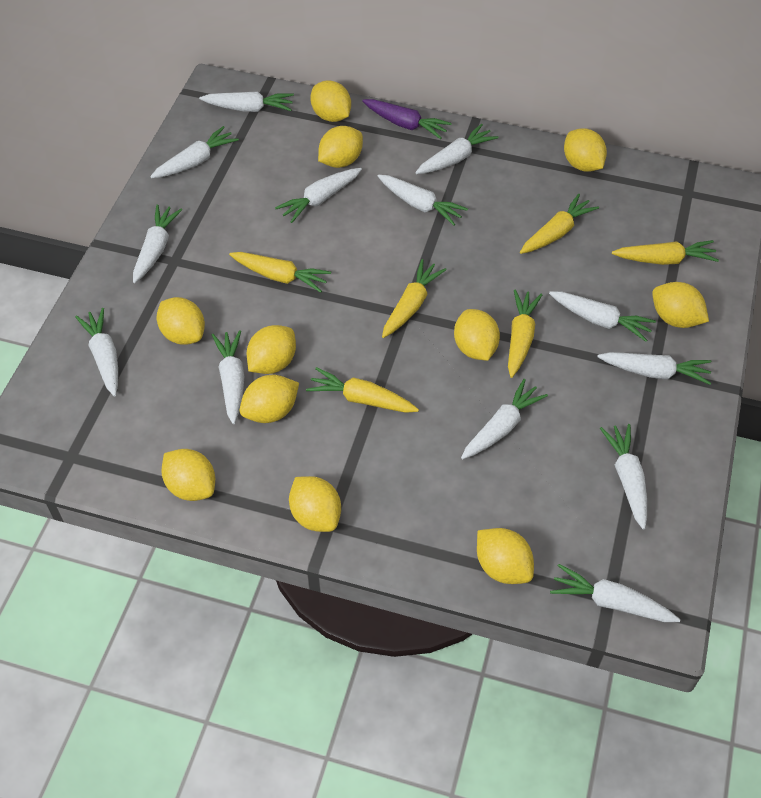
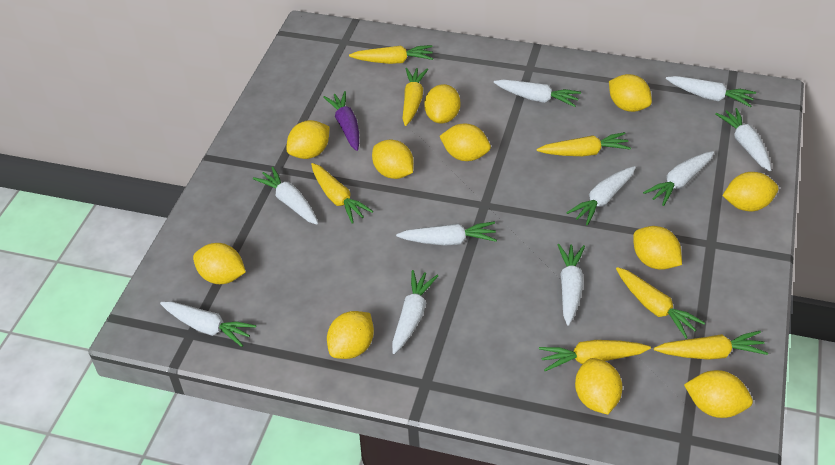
white carrot: [75,308,118,396] [133,205,182,283] [150,126,239,178] [199,91,294,112] [212,330,245,424] [275,168,362,223] [378,175,468,226] [415,124,498,174] [461,379,548,459] [549,291,656,342] [550,564,680,622] [598,352,711,385] [600,424,647,530] = 13 -> [160,301,256,347] [253,167,318,225] [392,270,438,354] [396,221,497,246] [494,80,581,107] [558,244,585,326] [566,166,636,225] [643,151,714,206] [666,76,756,107] [715,108,771,171] = 10
yellow carrot: [229,252,331,293] [306,367,419,413] [382,259,447,338] [508,289,542,378] [520,194,599,254] [612,240,719,265] = 6 -> [311,163,373,224] [349,45,433,64] [402,68,428,126] [536,132,631,156] [539,340,651,371] [616,267,705,339] [654,331,768,360] = 7

